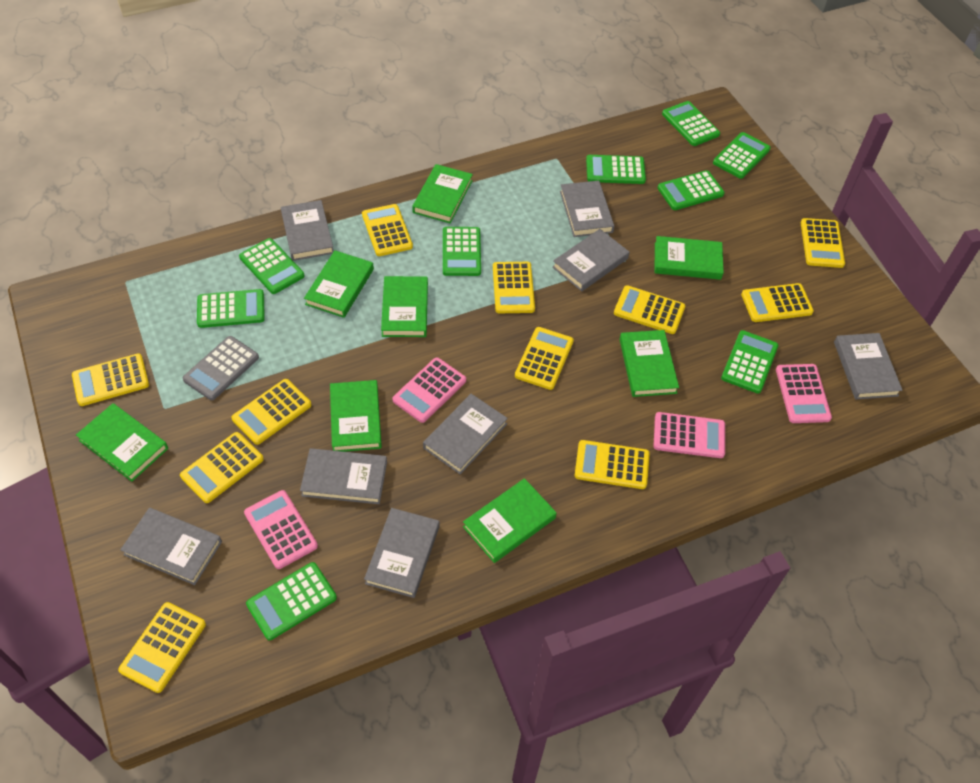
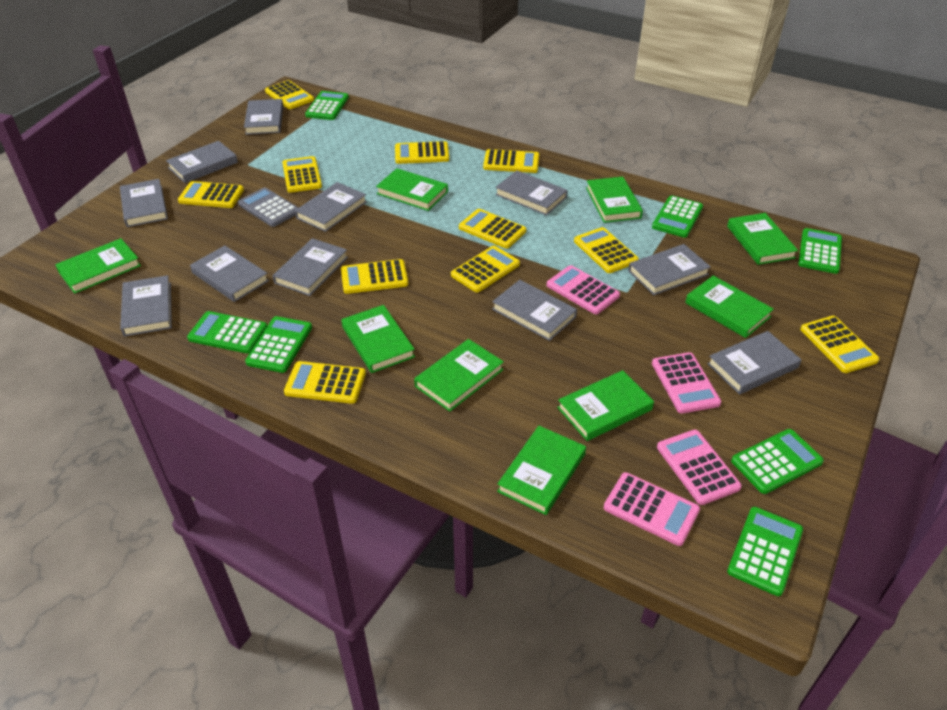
green book: [76,403,168,482] [304,250,374,318] [330,380,382,452] [381,276,428,337] [412,164,473,223] [463,478,557,563] [619,330,679,397] [655,236,724,280] = 8 -> [55,238,141,294] [341,305,415,373] [376,168,448,211] [414,339,504,412] [497,426,586,515] [557,370,654,441] [586,177,643,223] [685,276,774,338] [727,213,798,265] = 9
green calculator: [197,289,265,328] [239,238,305,294] [246,562,337,640] [443,227,481,276] [586,155,646,184] [658,170,725,210] [662,101,720,146] [713,132,771,179] [721,330,778,393] = 9 -> [187,311,267,354] [245,316,312,373] [305,91,349,120] [652,195,703,238] [727,507,803,596] [731,429,824,494] [798,228,842,274] = 7
grey book: [120,508,222,585] [281,200,334,261] [300,448,387,504] [364,508,440,598] [423,394,508,474] [552,229,630,291] [560,180,614,237] [834,333,903,399] = 8 -> [120,179,168,227] [120,275,172,337] [166,141,238,183] [190,245,269,302] [244,99,283,135] [273,238,348,296] [295,182,367,232] [492,280,577,341] [495,170,568,216] [628,244,711,295] [707,331,801,395] = 11

